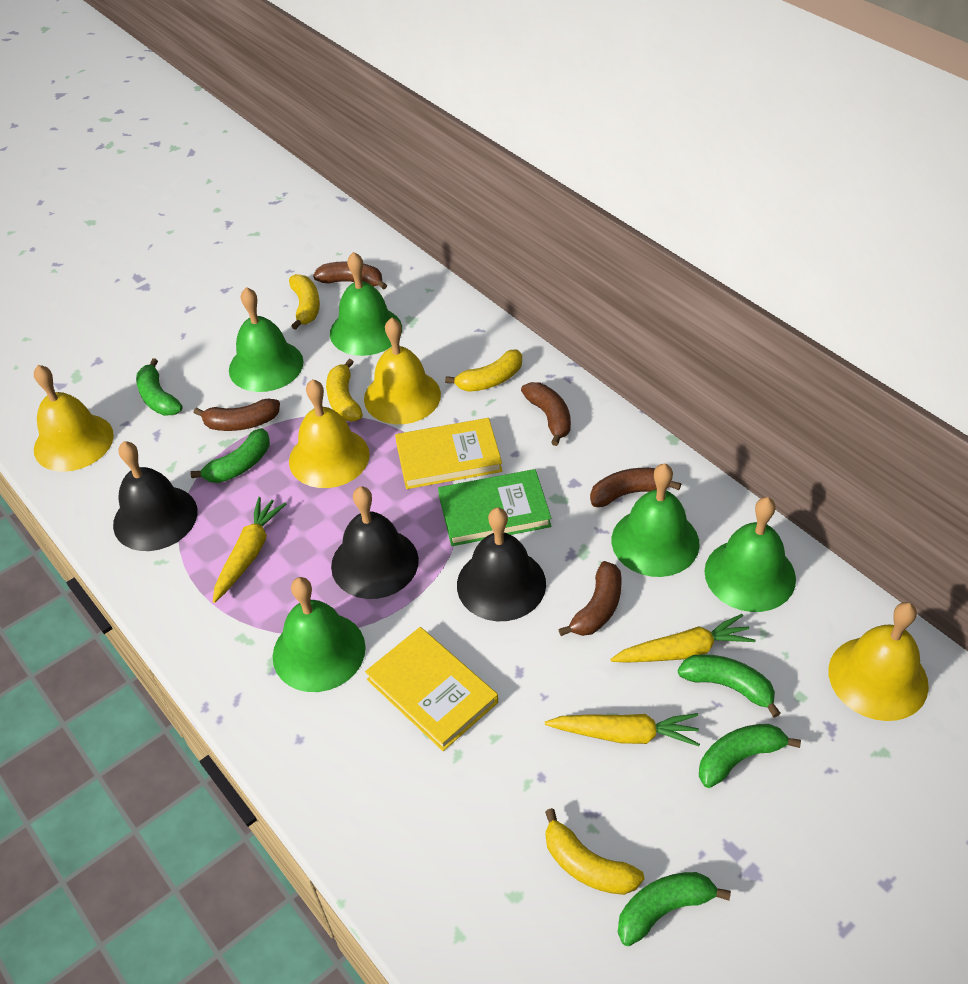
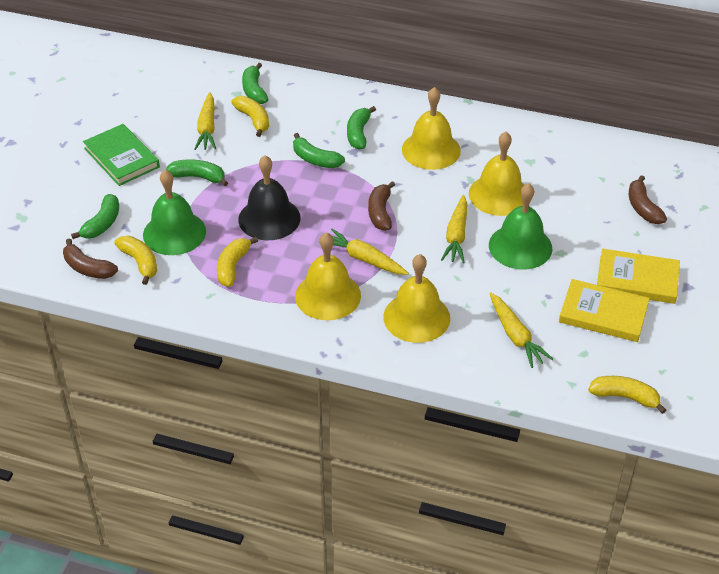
black bell: [113,441,197,551] [331,486,419,599] [457,507,546,621] = 3 -> [238,155,301,240] = 1
brown banana: [194,399,280,431] [313,261,387,290] [521,382,571,446] [558,561,622,636] [590,468,681,507] = 5 -> [63,239,118,279] [368,181,395,231] [629,175,667,224] = 3
green bell: [229,287,304,392] [273,577,366,692] [330,252,402,356] [612,463,700,577] [704,497,796,612] = 5 -> [143,170,206,255] [489,183,552,269] = 2
yellow carrot: [213,497,286,603] [545,713,700,746] [610,614,755,663] = 3 -> [194,92,216,150] [319,229,409,275] [441,195,467,263] [489,292,553,368] = 4

